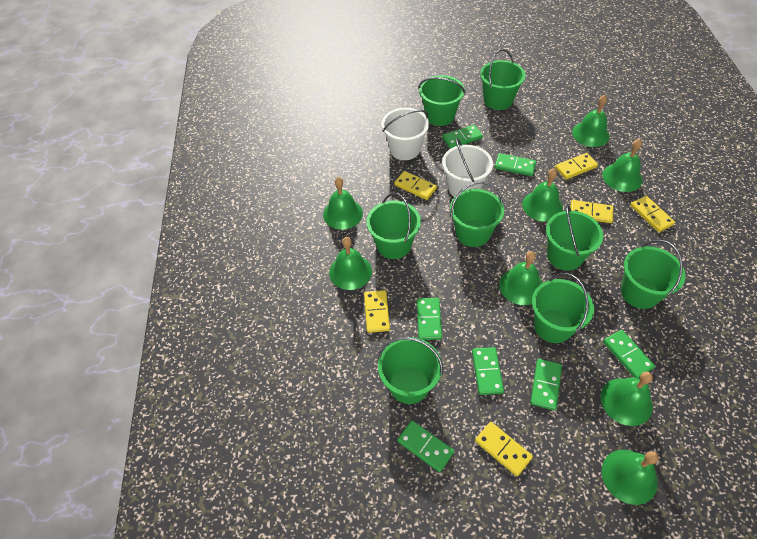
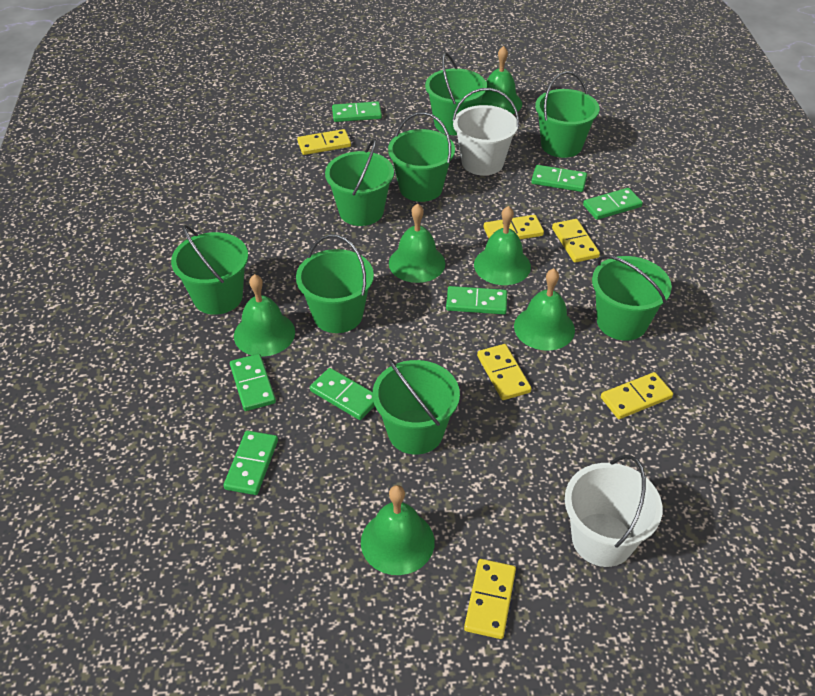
green bell: [323,177,363,230] [329,237,372,290] [499,251,543,305] [522,168,563,222] [572,95,610,147] [600,372,653,426] [602,139,643,192] [602,450,658,505] = 8 -> [234,274,295,357] [361,485,435,575] [389,204,445,283] [474,206,531,285] [480,46,522,114] [514,268,575,351] = 6

